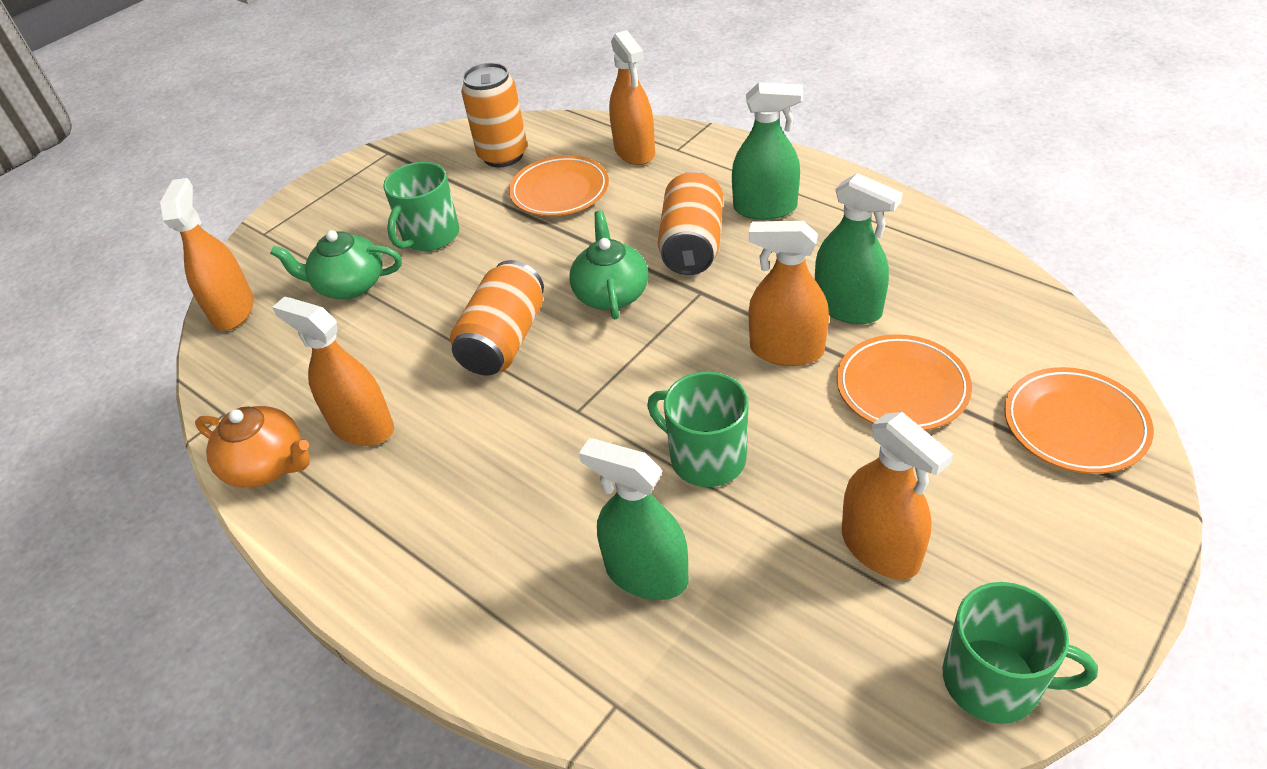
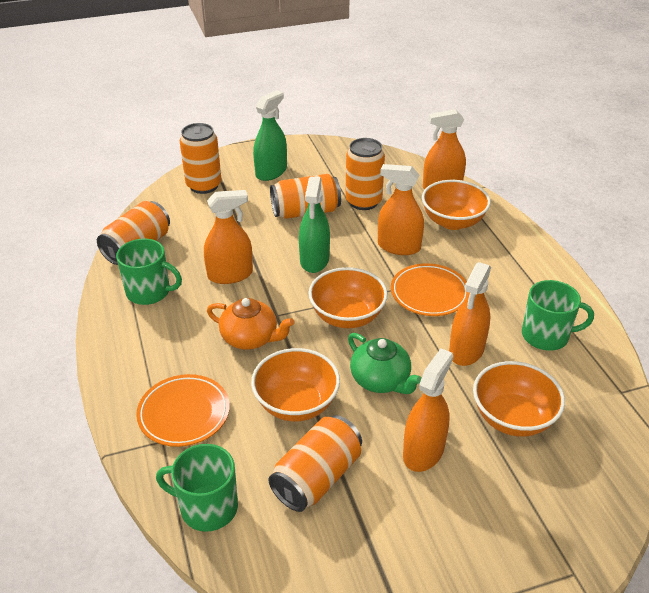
green spray bottle: [579,438,689,600] [732,82,804,220] [815,173,903,324] = 3 -> [253,90,287,181] [299,177,330,273] = 2
green teapot: [270,230,402,299] [569,211,648,319] = 2 -> [348,333,422,394] = 1
orange bowl: none = 0 -> [251,348,340,421] [308,267,388,328] [422,180,491,230] [473,361,565,437] = 4
orange can: [450,260,544,375] [461,63,527,167] [658,172,723,275] = 3 -> [97,201,170,265] [179,123,222,194] [268,415,362,512] [270,174,341,219] [345,138,385,210] = 5
orange plate: [509,155,609,216] [837,334,972,431] [1004,367,1154,474] = 3 -> [136,374,230,447] [391,263,469,316] = 2

